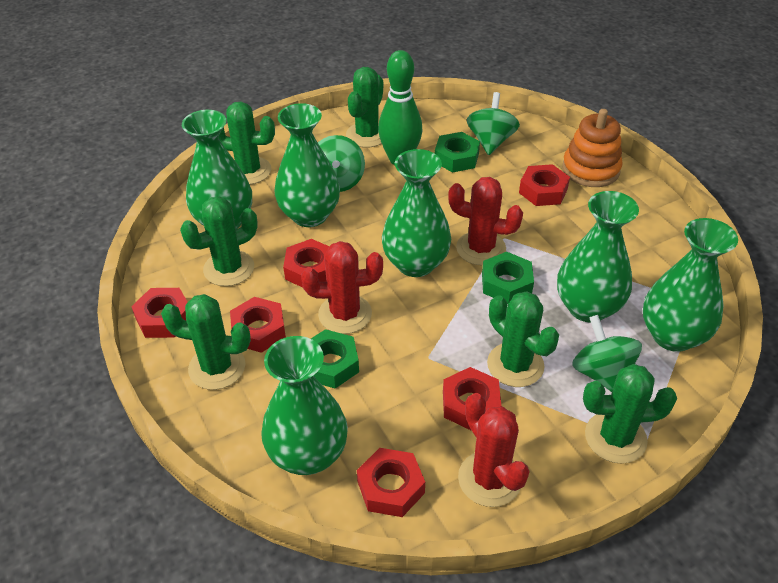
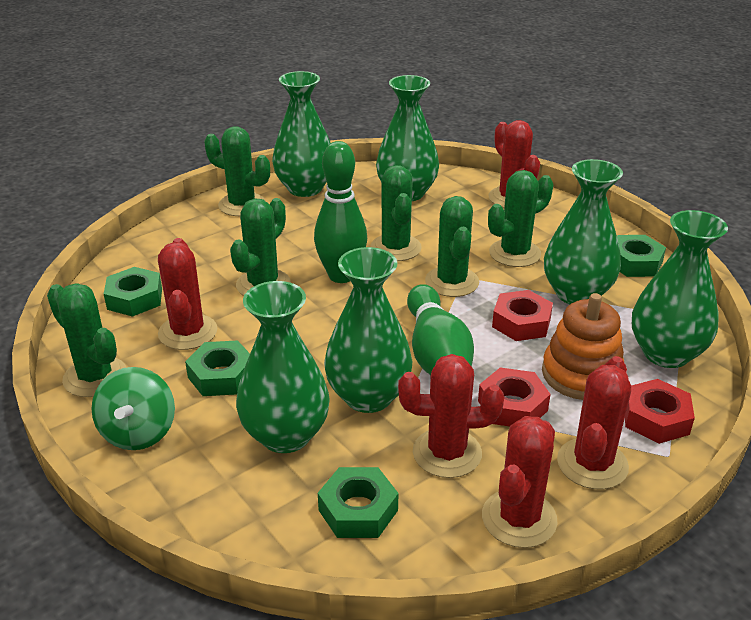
green bowling pin: [378,50,422,165] = 1 -> [314,141,367,283] [407,284,474,375] = 2
green nut: [311,329,359,389] [435,132,480,173] [482,252,534,304] = 3 -> [104,267,162,317] [185,340,250,396] [318,467,398,538] [617,235,666,277] = 4
green spinning top: [318,135,365,192] [467,92,520,155] [572,315,642,392] = 3 -> [91,367,175,450] = 1
red cactus: [301,241,383,334] [448,177,523,266] [458,393,530,507] = 3 -> [158,238,217,350] [398,354,504,478] [482,416,558,548] [488,120,540,208] [557,356,631,489] = 5
red nut: [131,288,188,338] [230,297,286,353] [283,239,329,288] [357,448,425,517] [443,367,501,431] [519,164,570,206] = 6 -> [478,367,551,427] [492,290,553,341] [625,379,695,444] = 3

